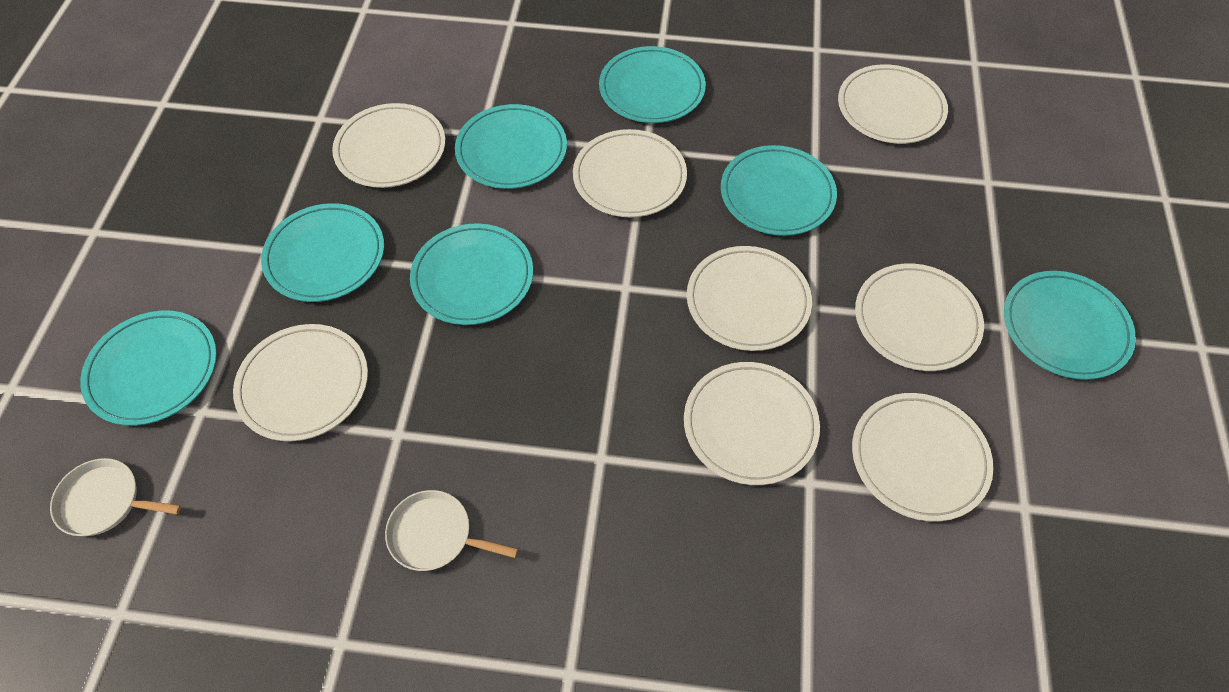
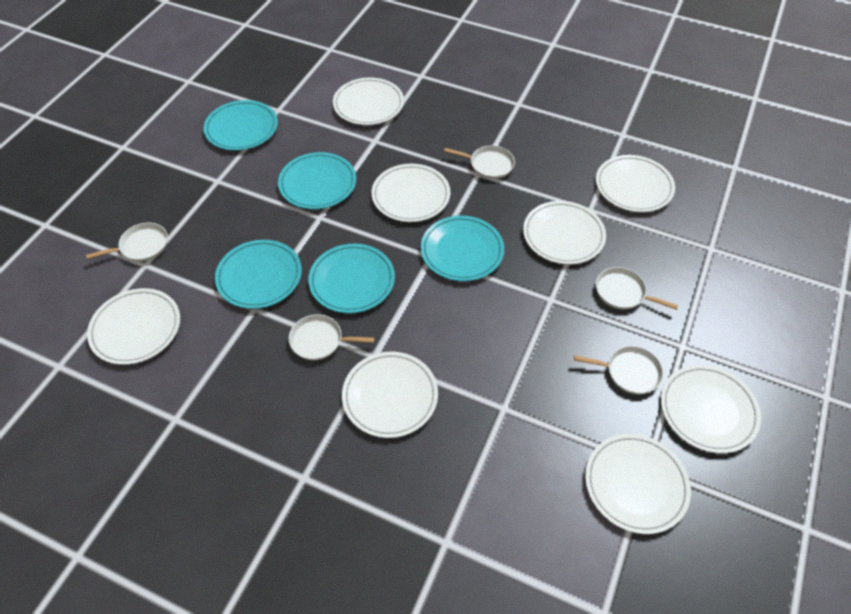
turquoise plate: [80,311,217,426] [261,203,384,302] [410,223,533,325] [455,104,567,189] [599,46,706,123] [721,145,837,236] [1004,271,1136,380] = 7 -> [204,100,278,151] [215,240,302,309] [278,152,356,209] [308,244,395,313] [420,216,504,281] = 5
white pan: [50,458,181,536] [385,490,518,571] = 2 -> [86,223,168,262] [289,314,375,360] [444,145,515,179] [574,346,664,394] [596,267,678,310] = 5

